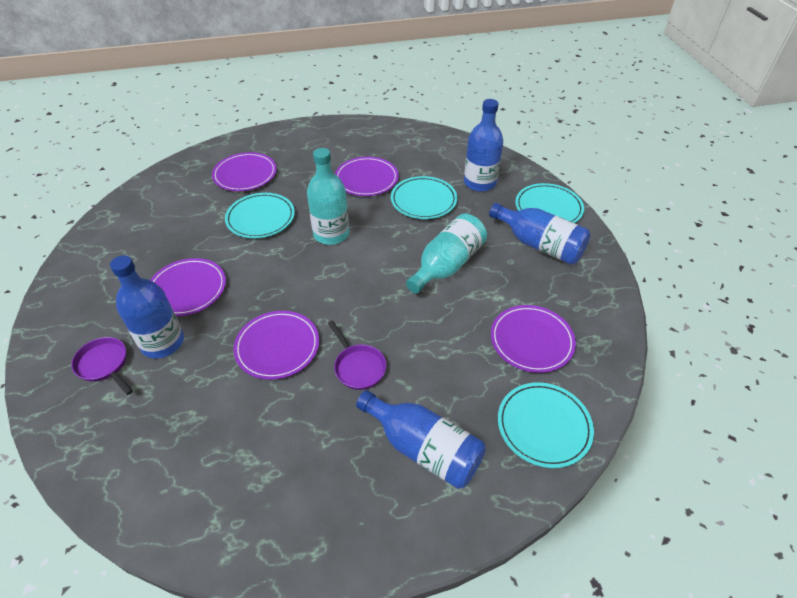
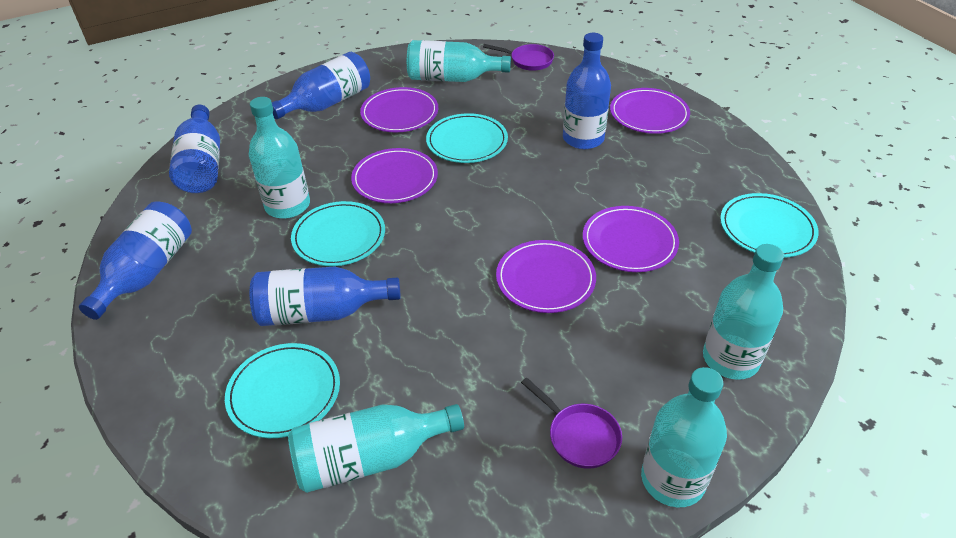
blue bottle: [110,255,184,358] [356,390,486,489] [464,99,503,192] [489,203,590,265] = 4 -> [79,202,192,320] [169,105,220,193] [250,266,401,326] [272,52,370,119] [563,33,611,149] = 5
turquoise bottle: [307,148,349,245] [406,214,487,294] = 2 -> [249,97,310,219] [288,404,464,493] [407,40,511,82] [641,367,727,507] [703,244,784,380] = 5

